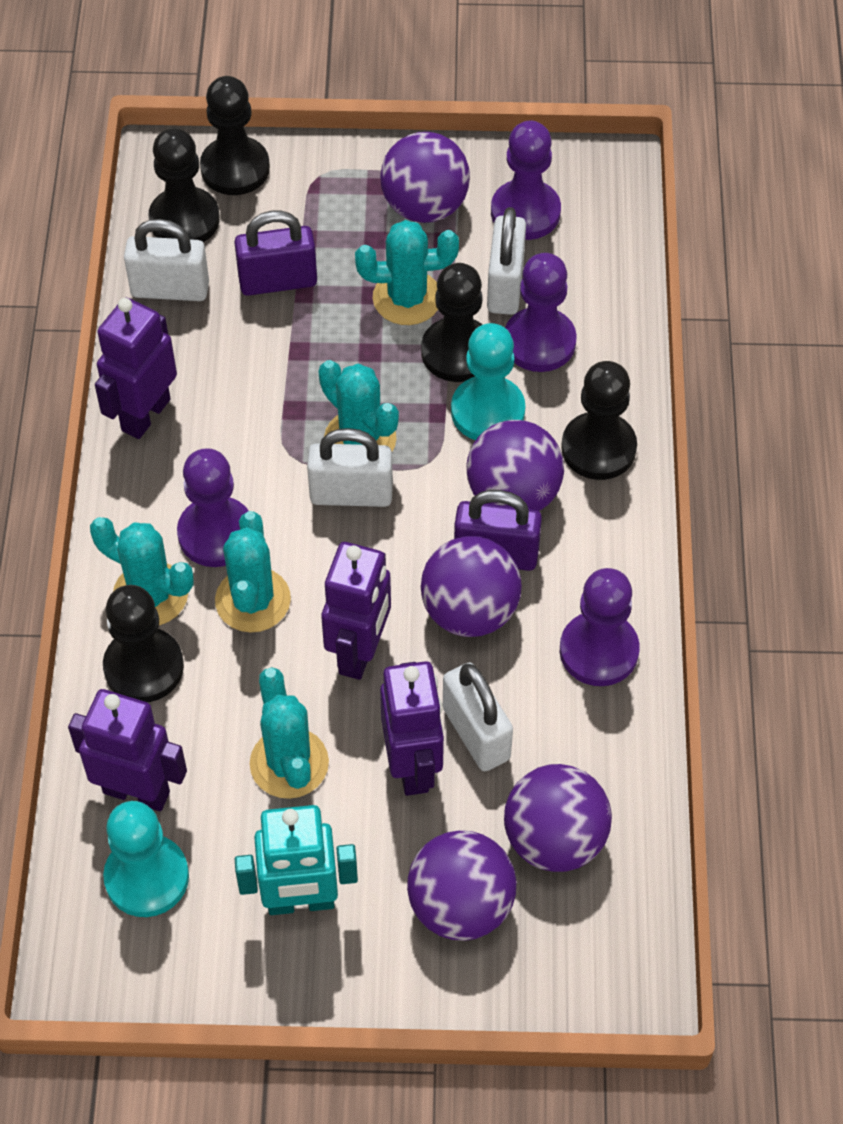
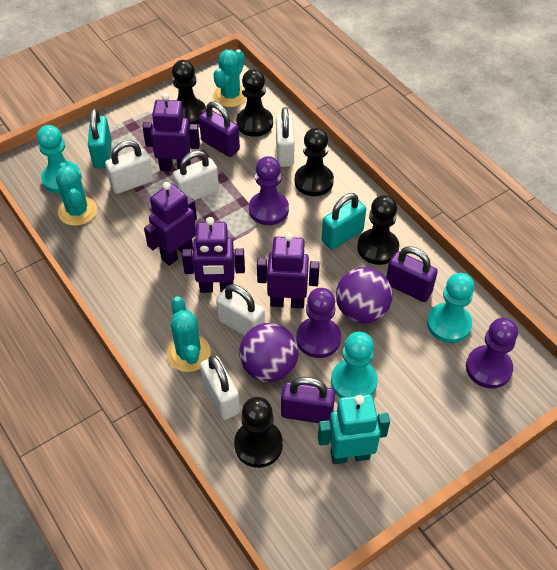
purple ball: [380,132,470,223] [407,830,516,941] [421,536,522,637] [466,420,564,511] [504,764,612,872] = 5 -> [239,323,298,382] [336,267,393,324] = 2
purple padlock: [234,211,317,296] [454,490,542,571] = 2 -> [199,101,240,157] [281,377,335,423] [386,246,438,302] = 3
purple pawn: [177,448,249,567] [491,120,561,240] [505,253,577,372] [560,568,640,686] = 4 -> [249,156,289,225] [296,288,341,358] [466,318,518,389] = 3
turquoise cactus: [90,517,194,626] [215,511,291,633] [250,667,329,799] [318,360,399,451] [355,220,459,325] = 5 -> [56,162,97,226] [167,296,211,372] [213,49,247,107] = 3
turquoise padlock: none = 0 -> [88,109,112,168] [322,193,366,250] = 2
turquoise pawn: [103,801,189,917] [451,323,525,440] = 2 -> [37,125,82,194] [331,332,378,398] [427,273,474,343] = 3
white padlock: [124,219,209,301] [307,428,393,507] [443,662,513,771] [487,207,526,315] = 4 -> [105,140,153,194] [173,151,219,200] [200,356,240,420] [216,284,265,336] [276,107,295,167] = 5

